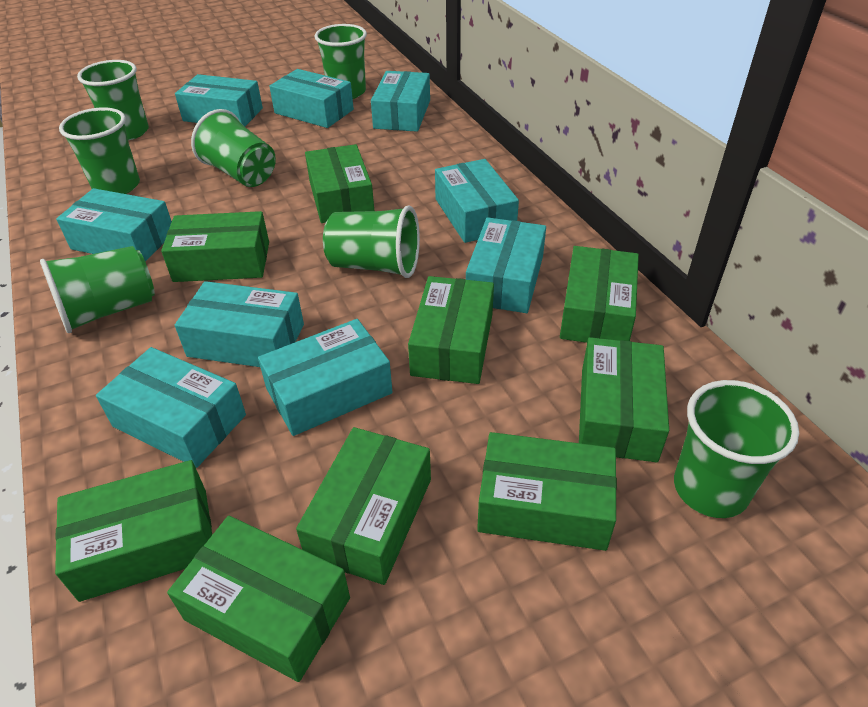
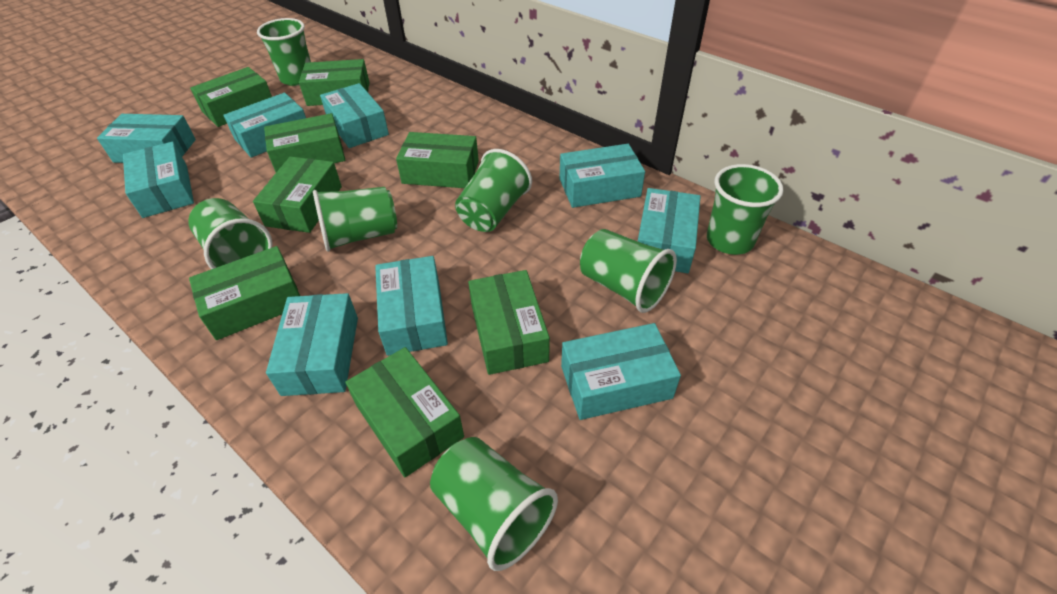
green box: [55,460,212,602] [161,211,269,282] [167,516,350,682] [296,427,431,585] [305,144,374,223] [408,276,494,384] [477,432,617,551] [560,246,639,343] [579,337,669,462] = 9 -> [189,246,300,340] [190,67,272,127] [253,156,342,233] [264,113,345,172] [299,59,369,106] [345,347,464,477] [396,132,479,188] [468,270,550,375] = 8

